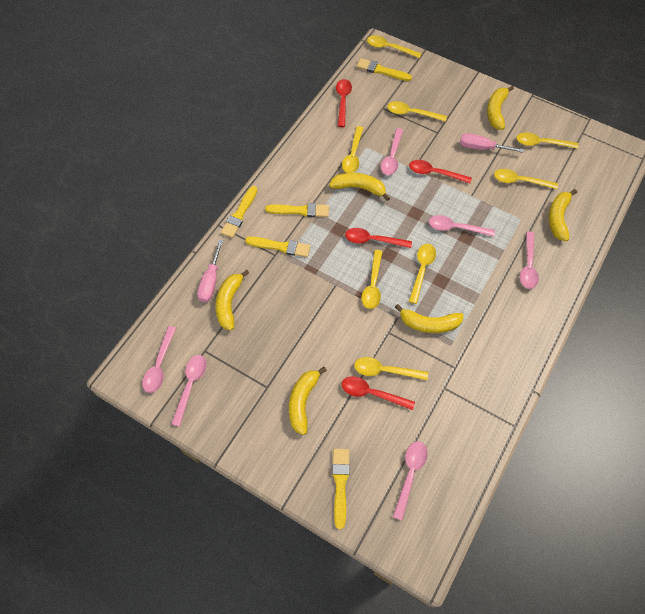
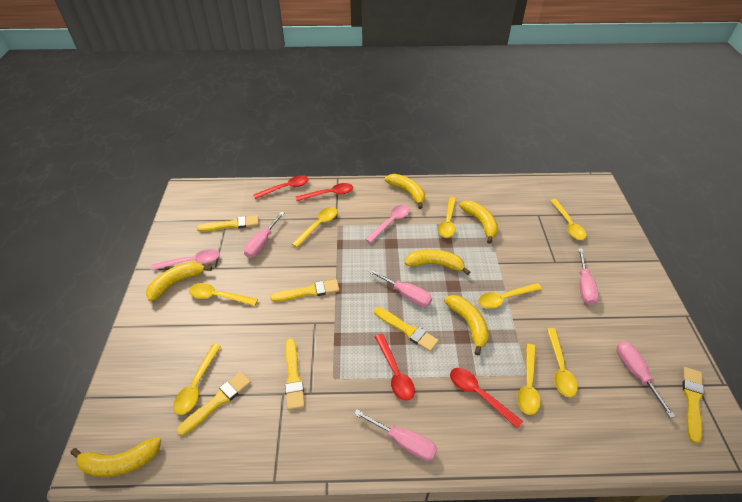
pink screwdriver: [197,240,223,302] [460,133,524,153] = 2 -> [244,212,284,258] [354,410,437,461] [368,269,432,307] [578,248,599,305] [617,341,676,418] = 5
pink spoon: [142,326,176,393] [171,355,206,427] [381,128,403,175] [393,441,428,520] [429,215,495,237] [520,232,539,289] = 6 -> [152,249,220,270] [365,205,410,243] = 2
yellow brush: [221,186,257,238] [245,236,311,257] [265,203,329,217] [332,449,350,529] [356,58,412,81] = 5 -> [177,372,251,436] [197,215,259,232] [270,279,339,302] [285,338,305,410] [374,307,439,352] [683,367,704,444] = 6

